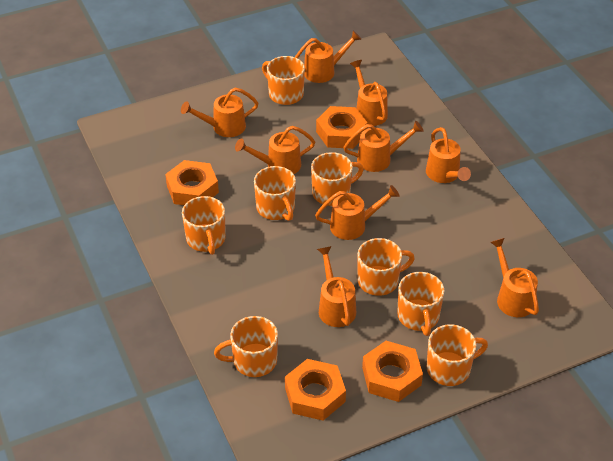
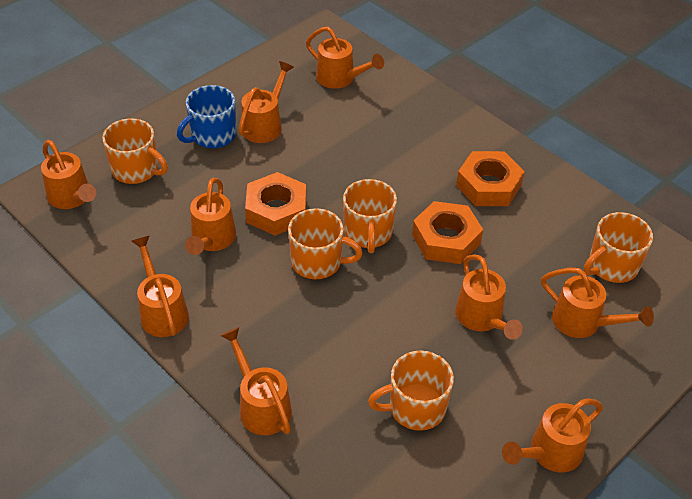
blue mug: none = 0 -> [177,85,237,148] = 1
orange mug: [182,196,226,255] [214,316,278,377] [254,166,296,221] [262,56,305,105] [311,152,364,206] [358,238,415,296] [397,272,444,336] [427,324,488,386] = 8 -> [102,118,168,184] [288,208,363,279] [343,179,397,253] [368,351,454,431] [584,212,653,283] = 5
orange nut: [165,160,219,205] [285,359,346,421] [316,106,367,149] [362,341,423,402] = 4 -> [245,172,306,236] [412,201,483,264] [456,151,525,206] = 3

